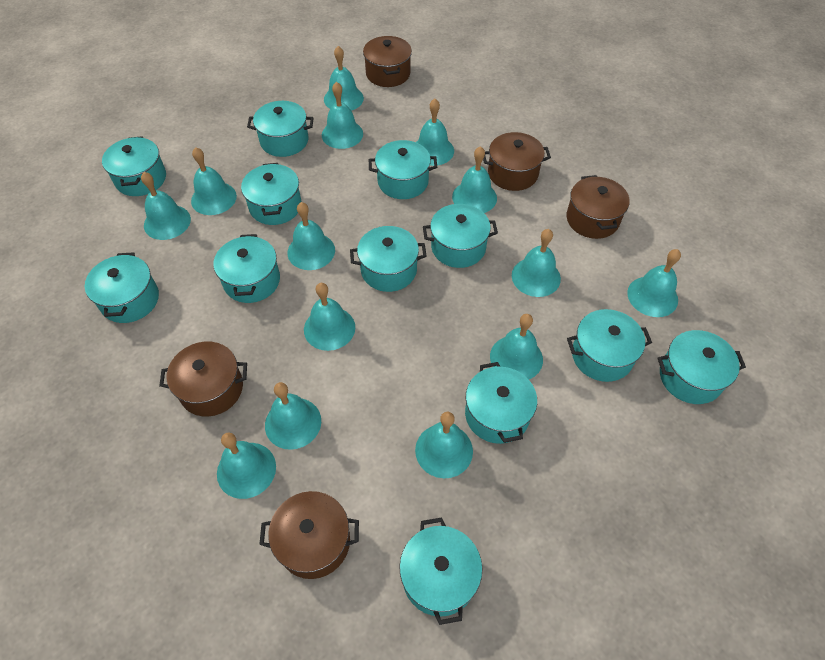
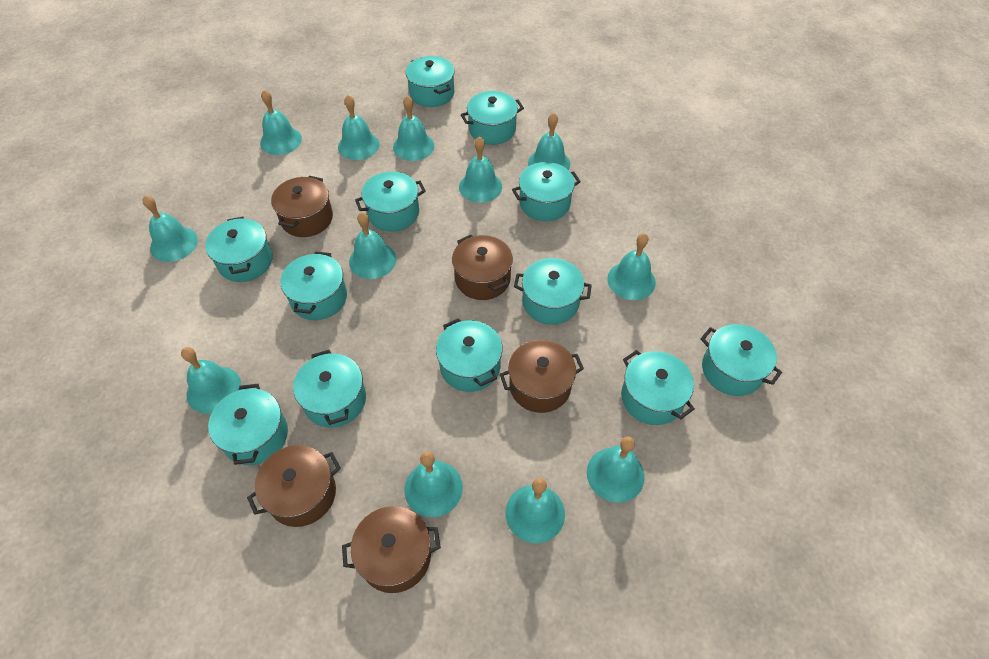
turquoise bell: [141,172,191,240] [191,147,237,215] [217,432,276,499] [265,382,321,450] [287,202,335,270] [304,283,355,351] [322,82,363,149] [324,46,364,111] [415,412,473,478] [416,99,454,166] [452,146,497,213] [490,314,543,379] [512,229,561,297] [627,249,681,317] = 14 -> [142,195,198,262] [181,347,241,414] [260,90,302,155] [338,95,380,160] [349,212,396,279] [393,95,434,161] [404,451,463,517] [459,136,502,203] [506,478,565,543] [528,113,570,170] [587,437,645,503] [607,233,656,300] = 12

